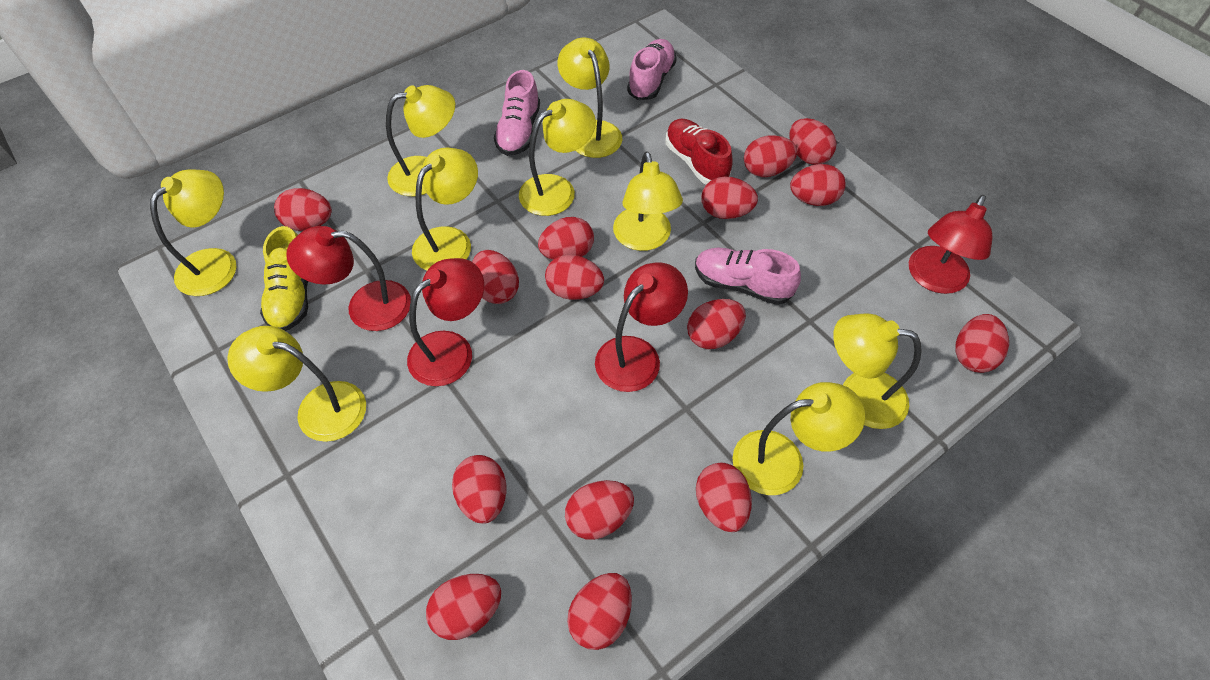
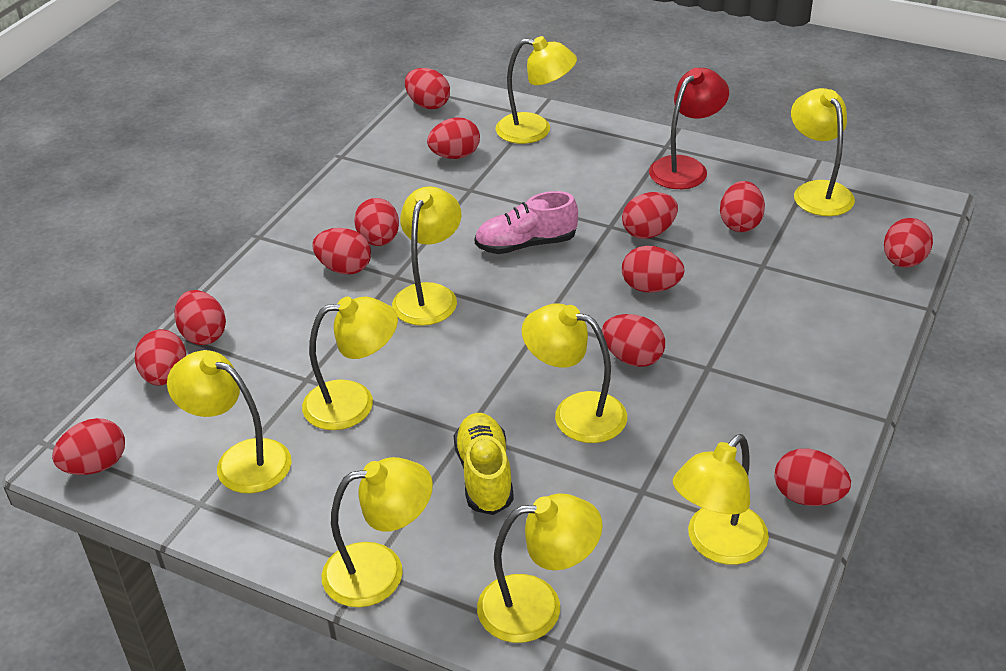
pink shoe: [494,70,540,156] [627,39,677,100] [695,248,801,305] = 3 -> [475,191,578,254] = 1
red egg: [274,188,332,231] [426,574,501,640] [452,455,506,524] [472,250,519,304] [538,217,594,260] [545,254,604,300] [565,480,634,540] [567,573,632,650] [687,299,746,349] [696,463,752,532] [701,176,758,219] [744,135,797,177] [789,118,836,165] [790,164,846,206] [955,314,1009,373] = 15 -> [52,418,125,475] [135,329,186,386] [174,290,226,345] [312,228,371,275] [354,198,399,246] [405,68,450,109] [427,117,480,159] [602,314,665,367] [622,192,678,239] [622,246,684,293] [720,181,765,232] [774,449,851,506] [884,218,933,268] = 13
red lamp: [286,226,411,331] [407,258,484,386] [595,262,688,392] [909,195,992,294] = 4 -> [649,68,729,189] = 1
red shoe: [665,119,733,184] = 1 -> none = 0

